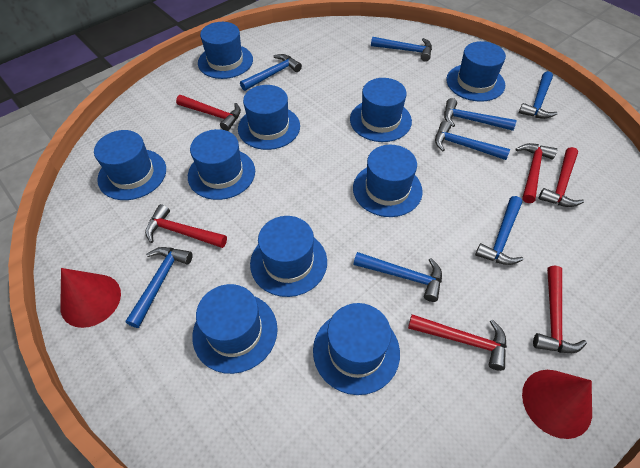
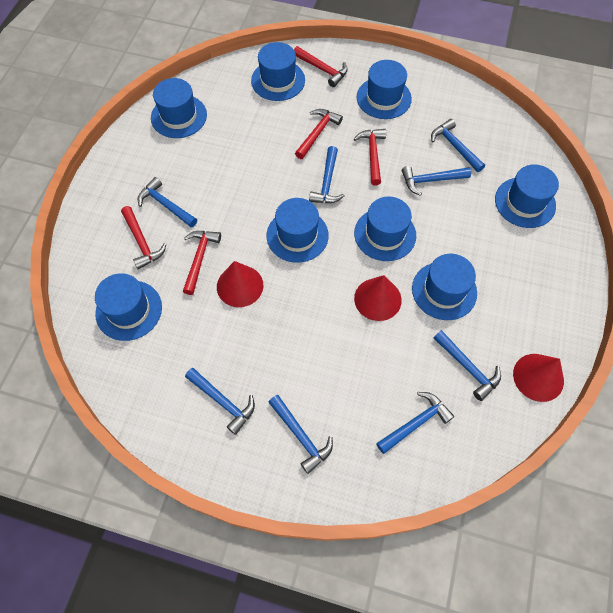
blue hat: [94,130,166,200] [188,129,255,200] [192,284,278,374] [198,22,253,79] [238,85,300,150] [250,216,327,297] [313,303,400,395] [350,78,412,142] [353,145,423,217] [446,41,506,102] = 10 -> [95,273,162,341] [151,78,207,138] [251,42,305,101] [267,198,329,263] [354,197,416,261] [357,60,412,119] [412,254,477,320] [495,164,559,228] = 8
red cone: [60,268,121,328] [522,370,592,439] = 2 -> [217,261,263,307] [354,275,402,321] [513,354,564,402] = 3
red hammer: [145,204,227,248] [176,95,241,131] [408,314,507,371] [516,143,557,203] [533,266,587,353] [539,147,584,207] = 6 -> [121,206,166,269] [183,231,221,295] [294,46,348,87] [295,109,343,159] [354,129,386,185] = 5

